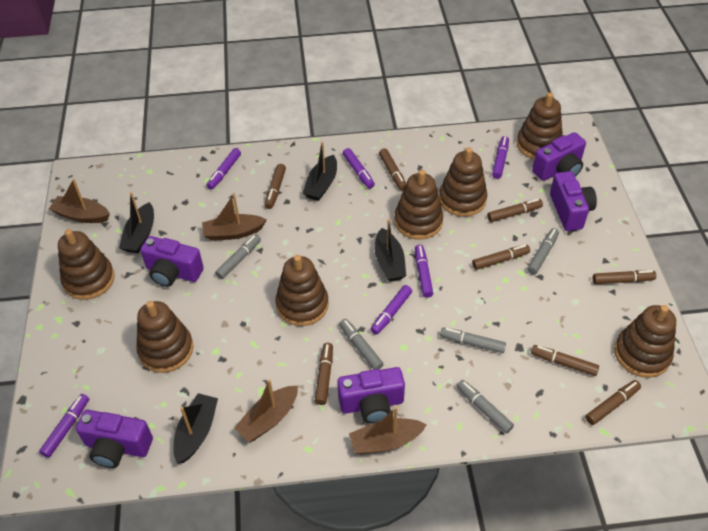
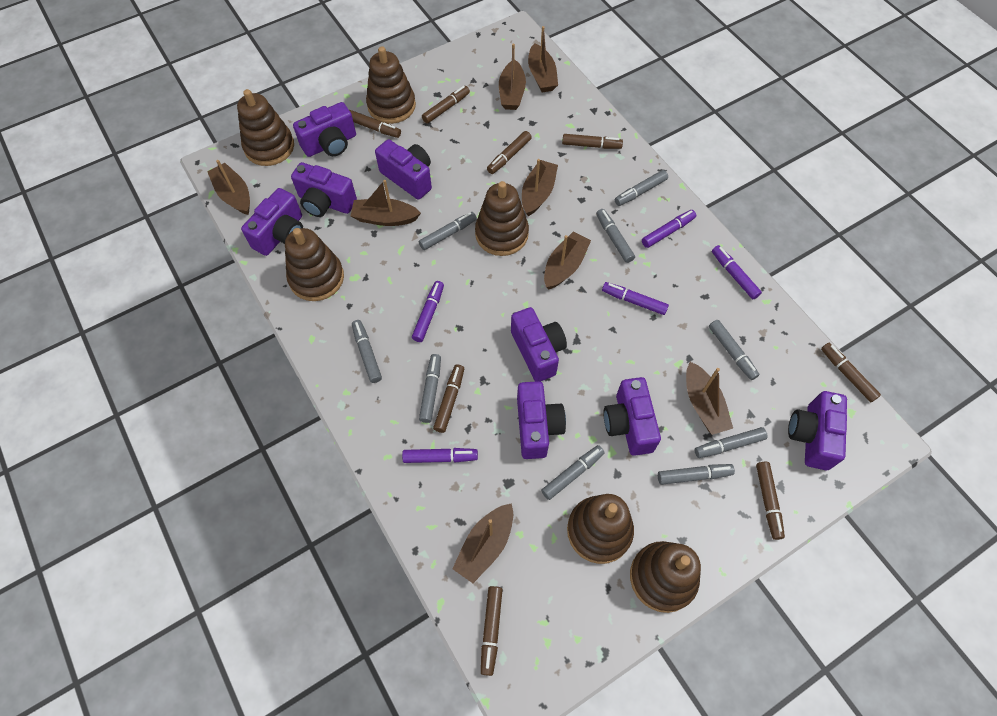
black boat: [119,192,154,253] [173,393,218,464] [303,142,337,201] [374,219,406,282] = 4 -> none = 0
brown boat: [49,179,110,223] [202,194,267,241] [234,380,298,442] [349,406,427,455] = 4 -> [207,160,250,215] [351,180,421,226] [452,503,513,583] [499,44,526,110] [522,159,558,216] [528,26,558,92] [544,231,591,289] [686,362,733,435] = 8
brown stacking toy: [58,229,115,300] [136,301,193,373] [275,255,329,326] [394,170,443,240] [439,147,487,217] [517,92,563,159] [614,305,676,378] = 7 -> [237,89,294,166] [285,228,344,301] [366,46,416,124] [475,181,529,256] [567,494,634,564] [630,541,701,613] = 6
grey marker: [215,234,261,279] [339,319,384,370] [440,327,506,353] [457,380,514,433] [527,228,559,275] = 5 -> [352,320,382,383] [419,212,477,250] [419,354,441,423] [541,445,605,500] [596,209,635,263] [615,170,668,206] [658,464,735,485] [695,427,767,458] [709,320,759,380] = 9
purple camera: [76,410,153,468] [140,236,204,287] [337,367,405,423] [532,132,586,181] [550,171,597,231] = 5 -> [241,188,303,256] [291,162,357,217] [293,102,356,157] [375,139,432,200] [511,307,567,382] [517,381,566,459] [604,377,661,456] [788,391,847,470] = 8
purple marker: [39,394,89,458] [207,148,241,190] [343,148,375,189] [371,285,412,335] [415,245,433,298] [492,136,509,179] = 6 -> [402,448,478,463] [412,281,444,342] [602,282,669,315] [642,210,696,248] [712,245,762,299] = 5

